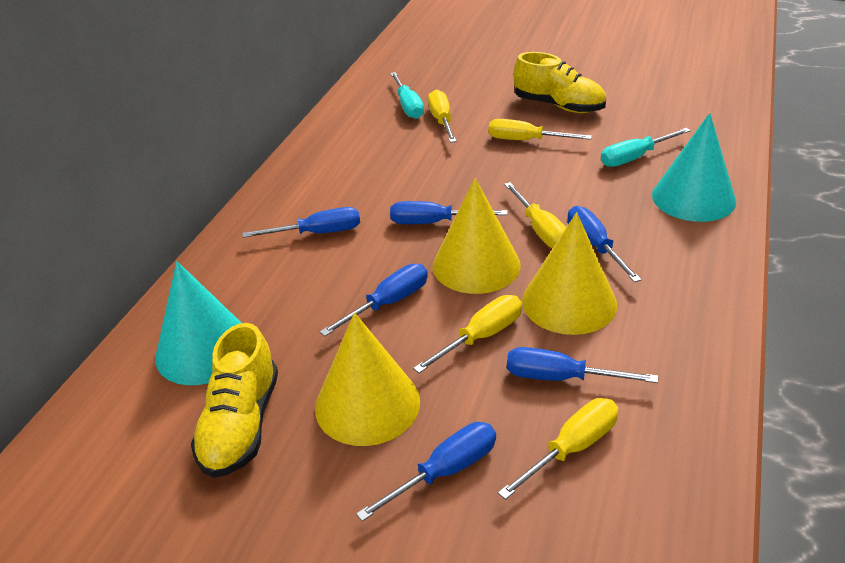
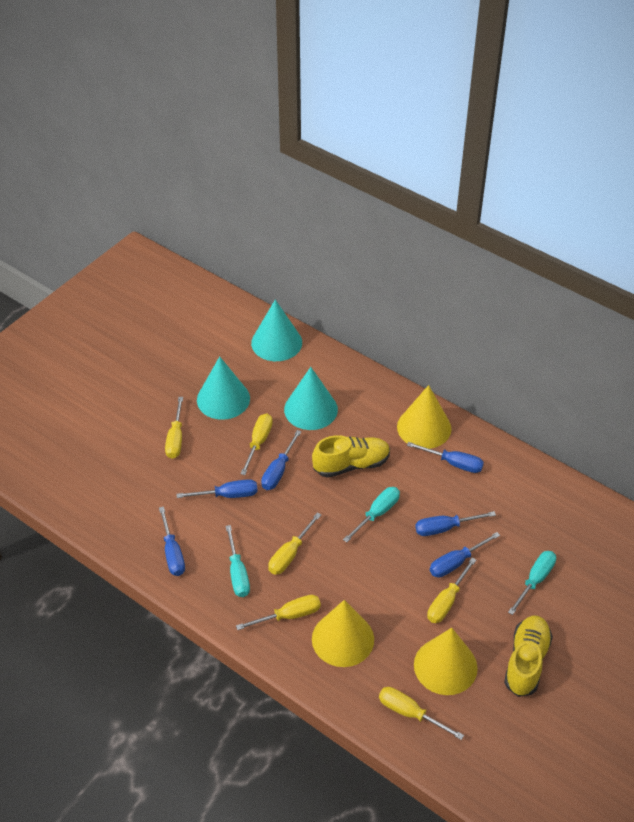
turquoise cone: [155,261,241,385] [652,113,736,222] = 2 -> [197,356,250,420] [251,300,302,361] [284,367,338,430] = 3
turquoise screwdriver: [390,72,424,119] [601,128,691,167] = 2 -> [226,525,250,597] [343,487,400,542] [508,551,556,615] = 3
yellow screwdriver: [413,295,522,373] [428,90,456,143] [489,119,592,140] [498,398,618,500] [504,182,566,249] = 5 -> [165,397,183,459] [236,595,321,630] [240,414,273,475] [268,513,321,575] [379,687,464,740] [427,558,476,623] = 6

